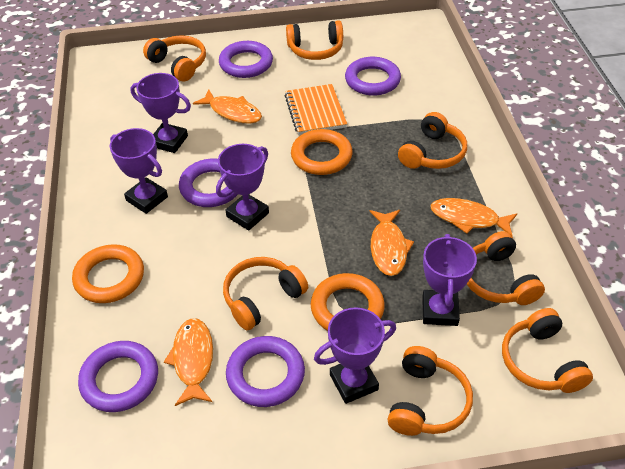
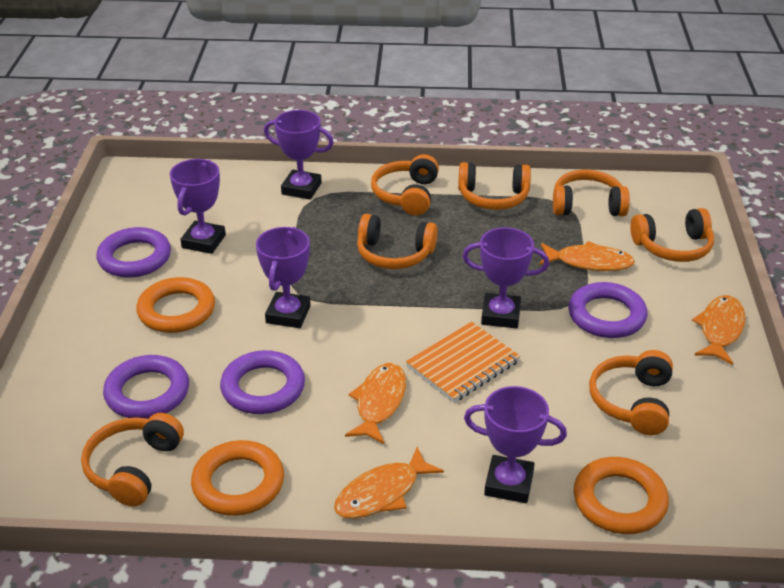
purple ring: [78,341,158,412] [179,159,238,207] [219,41,273,78] [226,336,305,407] [345,57,401,96] = 5 -> [96,227,171,278] [103,355,189,419] [220,350,305,414] [568,282,647,338] = 4

